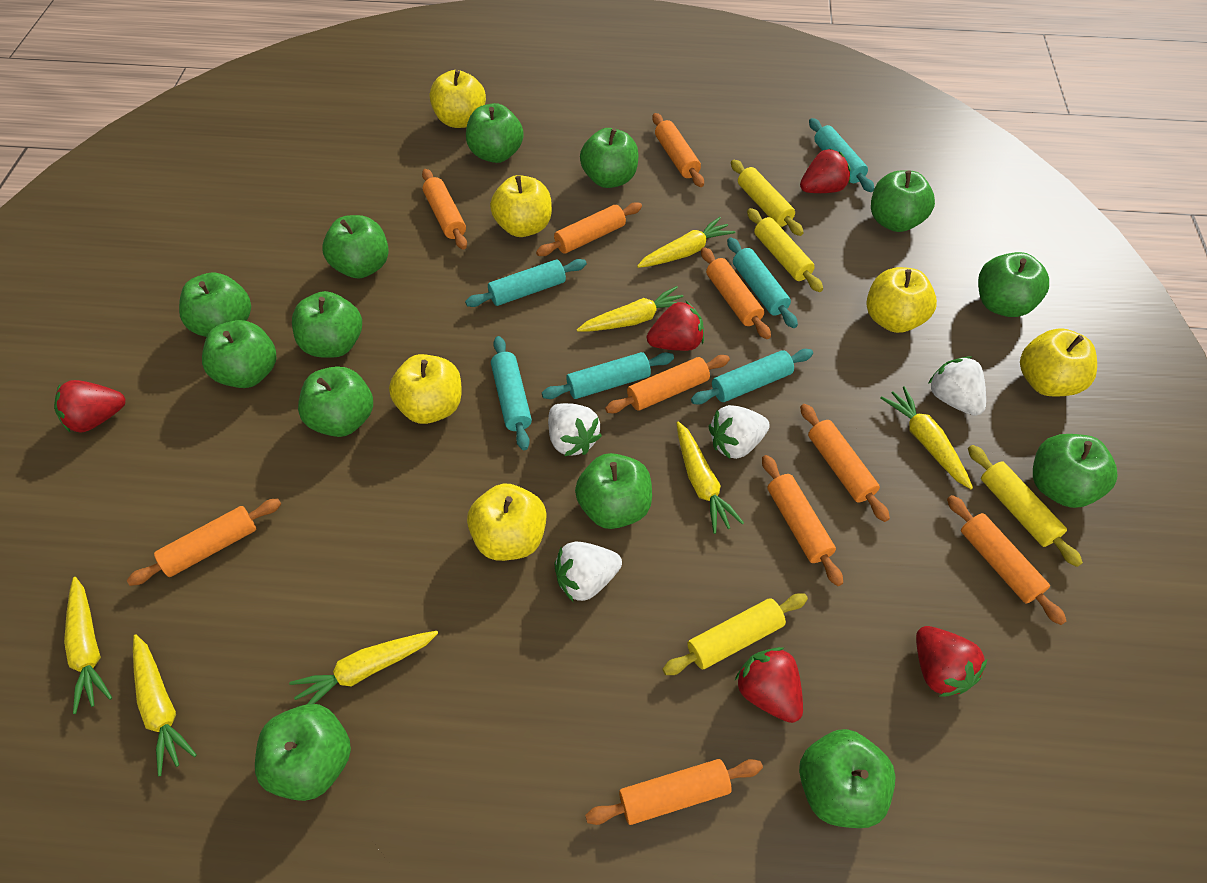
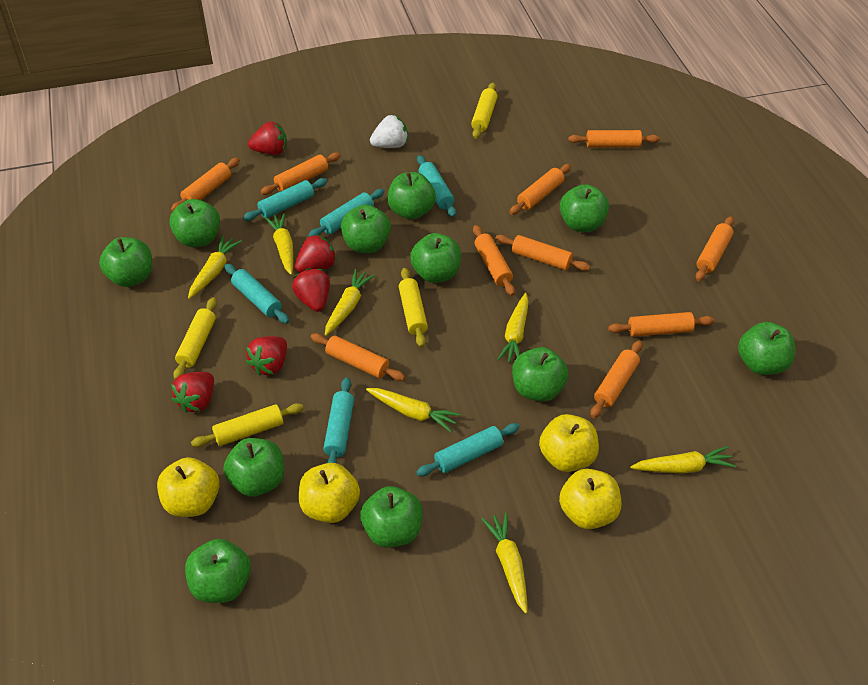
green apple: [179,272,251,337] [202,320,276,388] [255,704,351,801] [292,291,362,358] [298,366,373,437] [322,215,389,278] [466,103,524,163] [575,453,652,529] [580,128,638,188] [799,729,896,828] [871,170,935,232] [978,252,1049,317] [1033,434,1117,508] = 13 -> [99,237,152,287] [169,199,220,247] [185,539,251,603] [223,438,284,497] [341,205,391,253] [360,486,423,548] [387,172,436,219] [410,233,461,283] [512,347,569,402] [560,184,609,232] [738,322,795,375] = 11
white strawberry: [548,403,602,456] [554,542,622,602] [709,405,770,459] [928,356,986,416] = 4 -> [370,115,408,148] = 1
yellow apple: [389,354,461,424] [430,70,486,128] [467,484,546,561] [490,175,552,237] [866,267,937,333] [1020,328,1097,397] = 6 -> [157,457,220,517] [299,463,360,523] [539,414,599,472] [559,469,621,529] = 4

